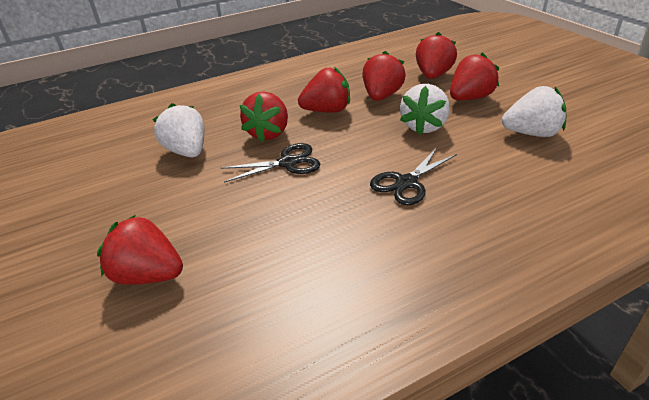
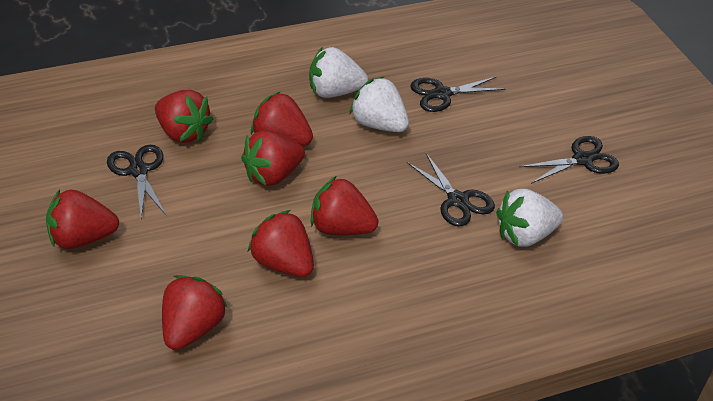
black scissors: [221,143,320,183] [370,148,457,205] = 2 -> [107,145,166,217] [407,153,495,226] [410,76,505,112] [519,136,619,184] = 4
red strawberry: [97,215,183,285] [240,91,288,142] [298,67,350,113] [362,51,406,101] [416,32,457,79] [450,52,499,100] = 6 -> [46,190,119,249] [155,90,213,143] [162,275,228,350] [241,130,305,186] [248,210,314,277] [251,92,313,146] [311,176,379,235] = 7

